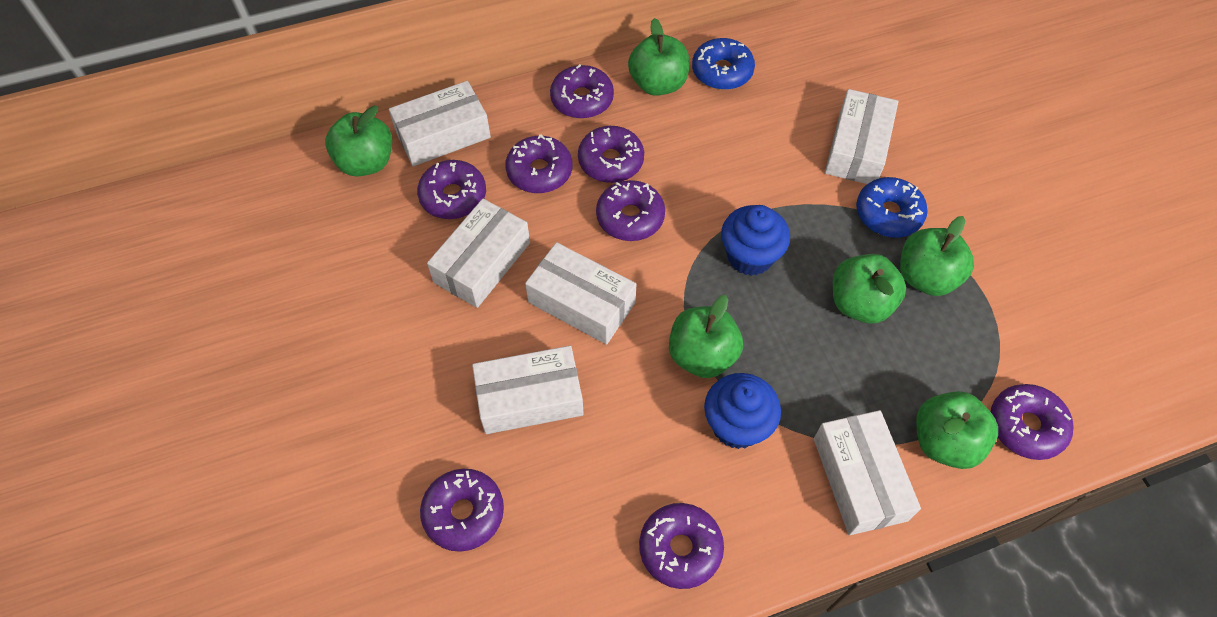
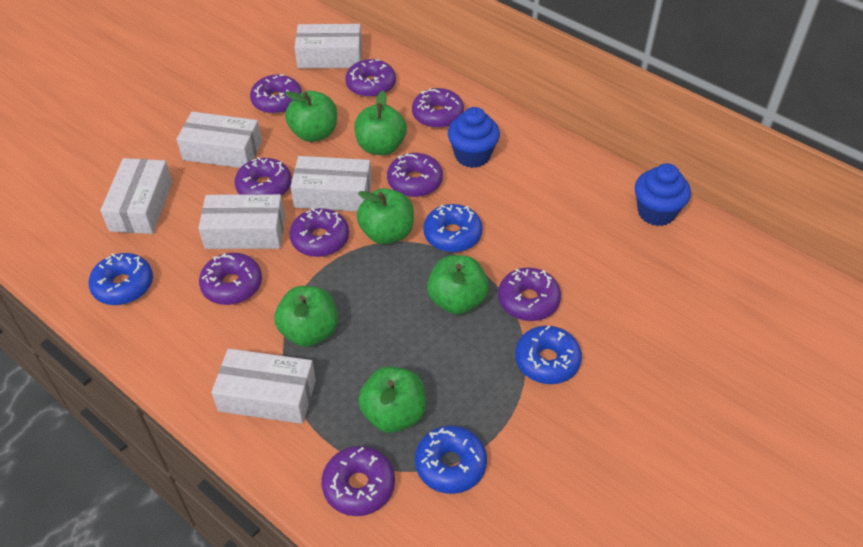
blue donut: [692,38,755,90] [856,177,927,238] = 2 -> [89,253,153,305] [415,425,487,494] [423,204,483,252] [515,326,582,384] = 4
purple donut: [417,160,486,219] [420,469,504,552] [505,134,572,193] [550,64,614,119] [578,126,644,183] [596,180,665,241] [639,503,724,589] [991,384,1074,460] = 8 -> [199,253,262,305] [235,157,292,196] [250,74,302,114] [289,208,349,257] [321,446,395,516] [345,59,396,98] [387,153,443,197] [412,88,464,128] [498,268,561,321] = 9

